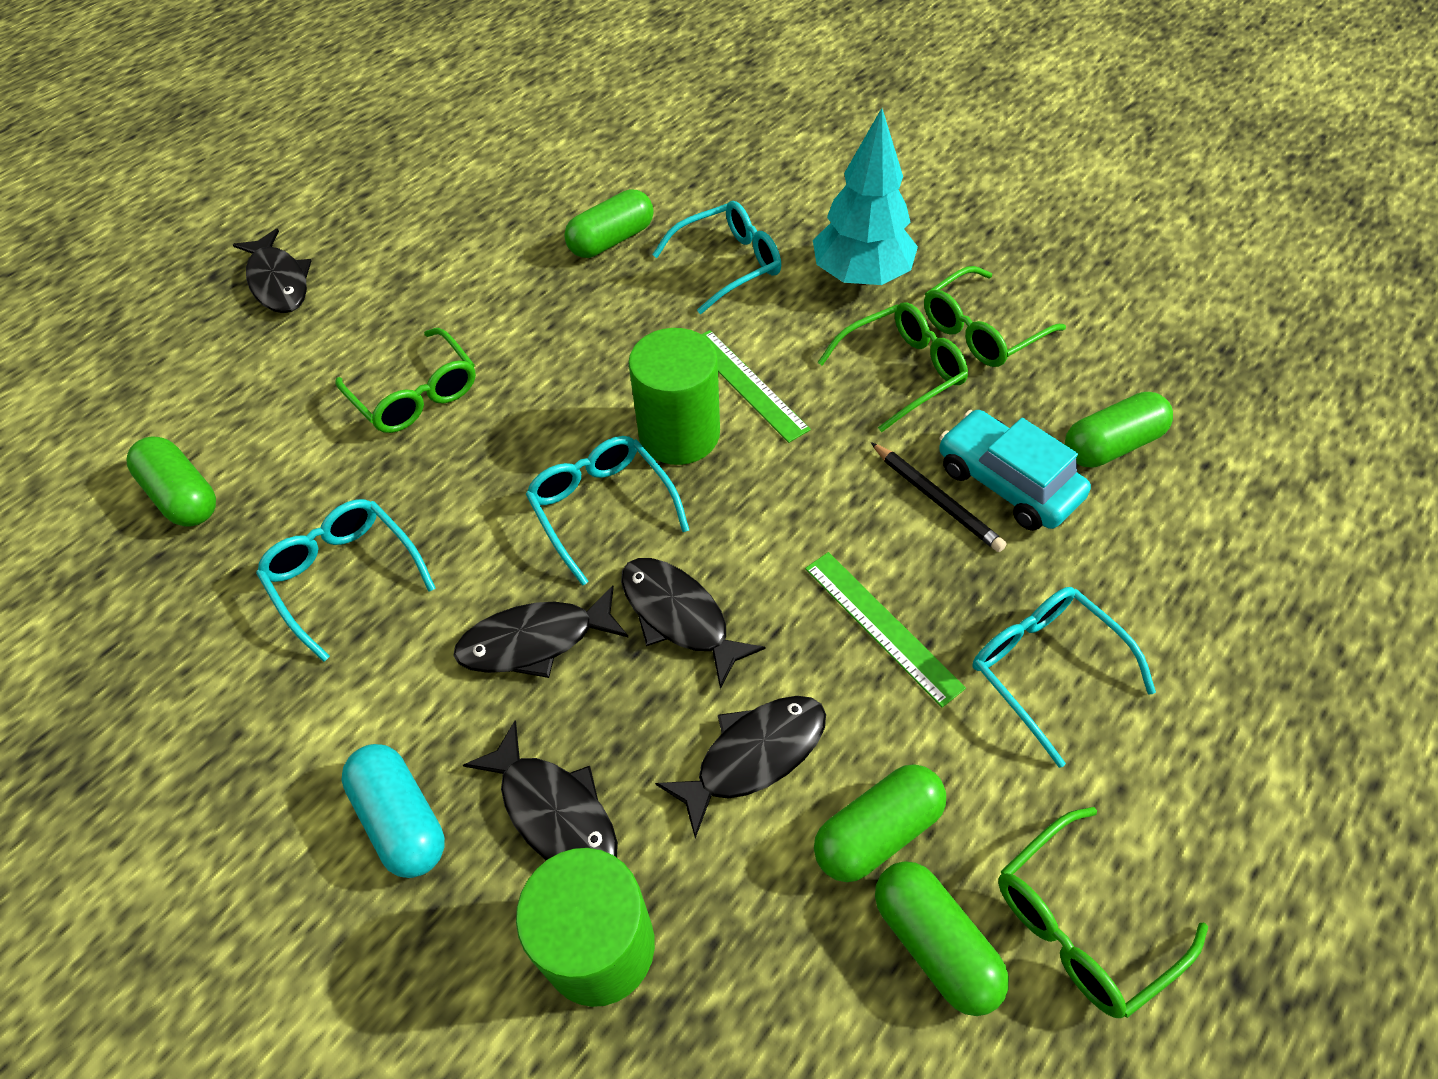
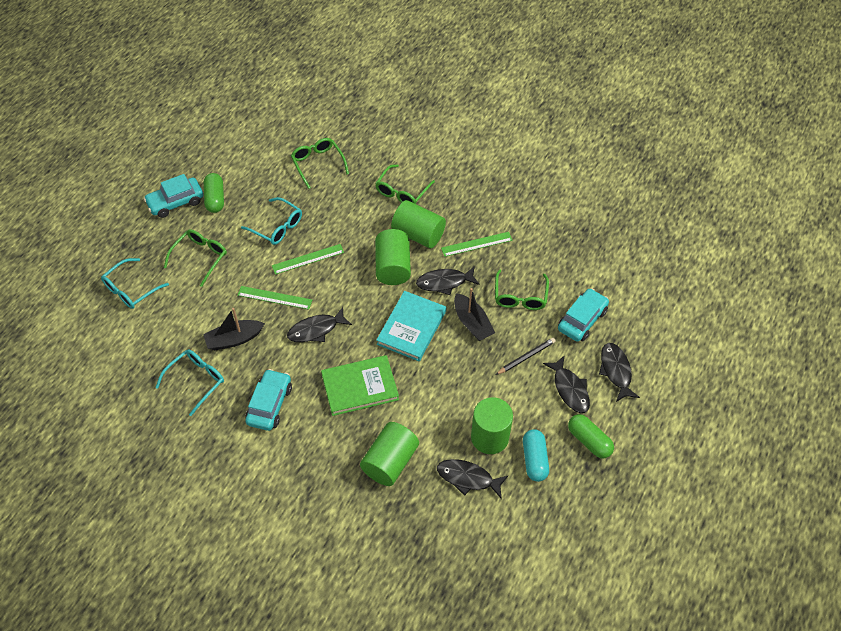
black boat: none = 0 -> [203,308,265,350] [454,288,495,341] = 2
green book: none = 0 -> [321,355,399,416] = 1
green capsule: [127,436,216,527] [564,189,654,258] [814,765,946,882] [875,861,1009,1016] [1065,392,1173,468] = 5 -> [204,173,224,213] [568,414,614,458] = 2
green cylinder: [516,848,655,1007] [628,328,720,465] = 2 -> [360,422,419,486] [375,229,411,285] [391,200,446,248] [471,397,513,454] = 4
green ruler: [701,330,811,443] [805,552,966,707] = 2 -> [237,286,312,310] [272,244,344,275] [441,232,513,257] = 3
turquoise book: none = 0 -> [376,291,446,361] = 1
turquoise car: [939,410,1091,531] = 1 -> [144,174,203,218] [245,369,292,431] [558,288,609,342] = 3
turquoise glasses: [256,499,436,662] [526,436,689,586] [652,201,781,314] [972,587,1156,768] = 4 -> [101,258,169,309] [155,349,224,416] [241,197,302,245] = 3
turquoise tree: [813,108,918,285] = 1 -> none = 0

